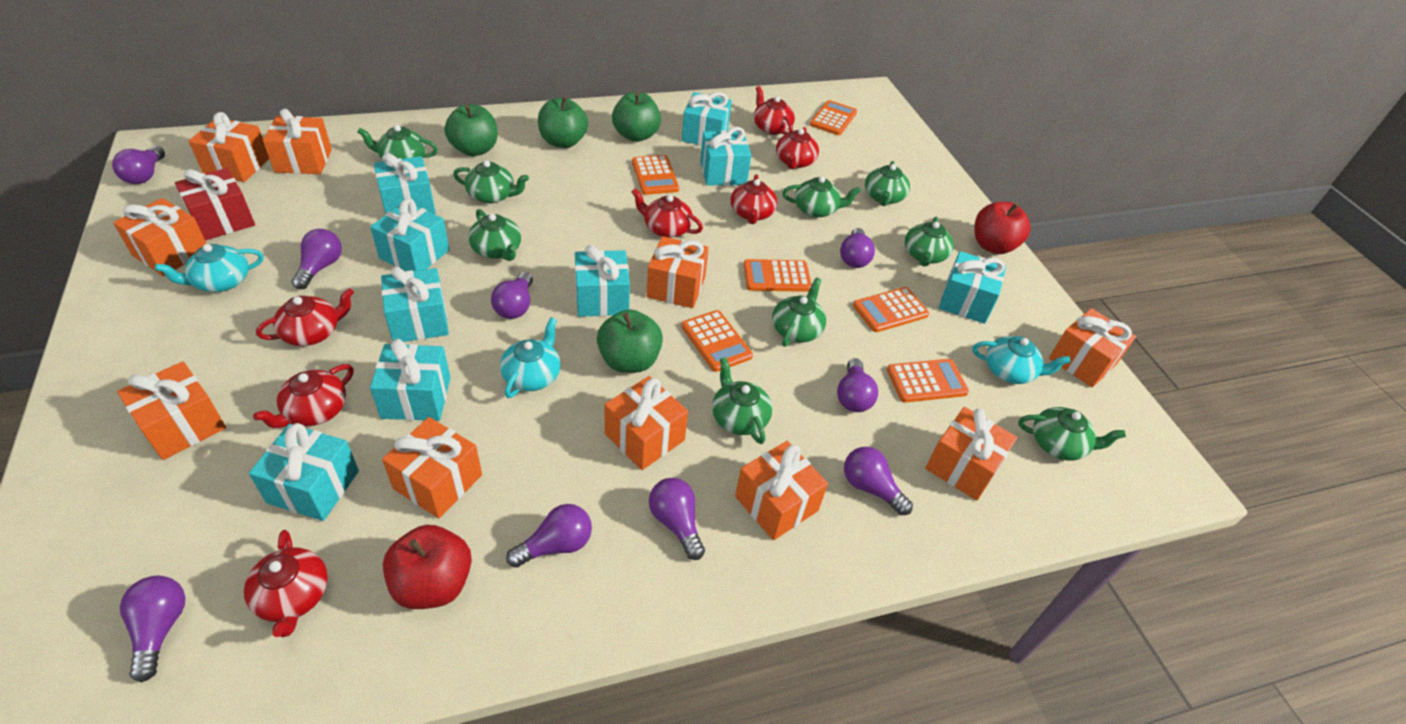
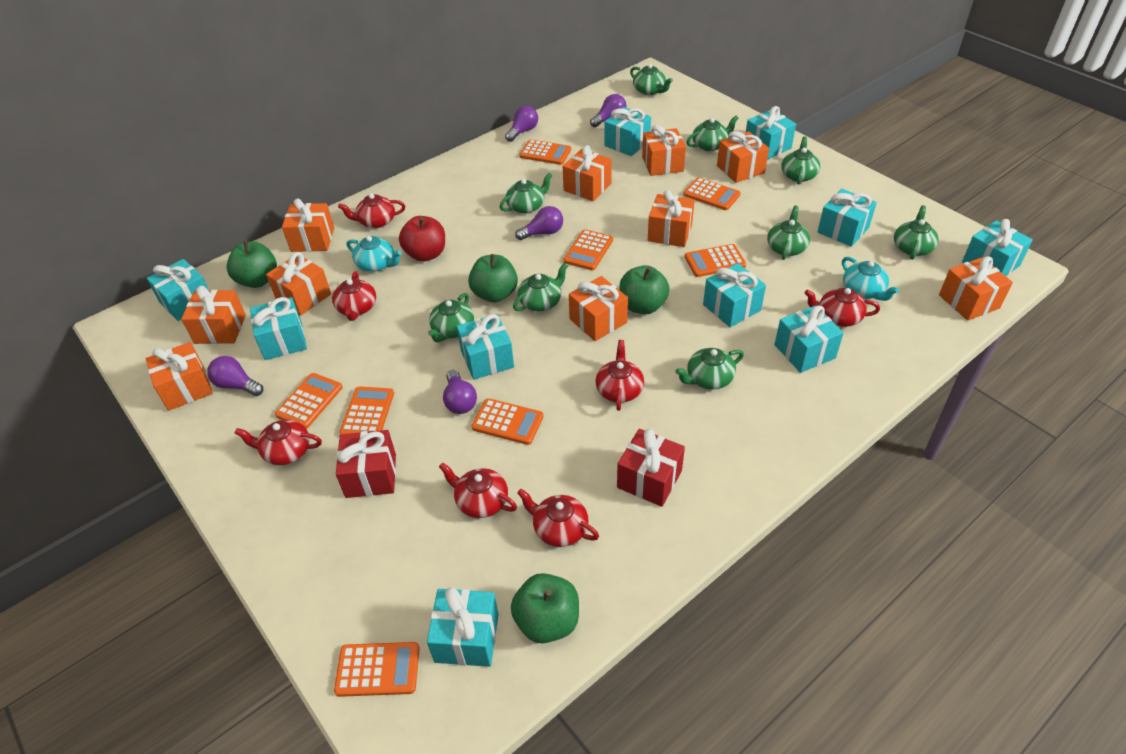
orange calculator: [632,155,679,195] [681,310,753,372] [743,259,812,292] [810,100,857,135] [853,287,929,332] [887,359,969,403] = 6 -> [275,373,343,429] [334,642,420,697] [339,386,394,434] [471,398,544,445] [519,139,571,165] [564,229,613,270] [683,177,741,210] [685,244,746,277] = 8
purple light bulb: [112,146,165,184] [120,576,185,683] [291,229,342,289] [491,272,533,319] [506,504,592,567] [649,478,705,560] [837,358,878,412] [840,228,875,268] [844,447,913,515] = 9 -> [207,356,263,396] [443,370,477,414] [505,106,538,142] [515,206,563,240] [590,94,627,127] = 5
red apple: [383,525,472,609] [975,202,1030,254] = 2 -> [399,216,445,262] = 1
red gift: [175,168,255,241] = 1 -> [336,430,396,498] [617,429,685,507] = 2
turquoise gift: [249,423,359,521] [370,199,450,271] [370,339,451,421] [374,153,436,214] [381,266,449,342] [575,245,630,317] [682,92,732,146] [700,127,751,186] [939,251,1006,324] = 9 -> [147,259,209,321] [250,297,307,360] [427,587,499,667] [456,314,514,380] [605,107,651,156] [703,263,766,327] [746,106,796,160] [774,305,844,373] [818,189,877,247] [962,219,1033,276] = 10
turquoise teapot: [155,244,263,292] [500,317,561,398] [972,336,1070,384] = 3 -> [346,236,402,272] [842,257,899,301] = 2

